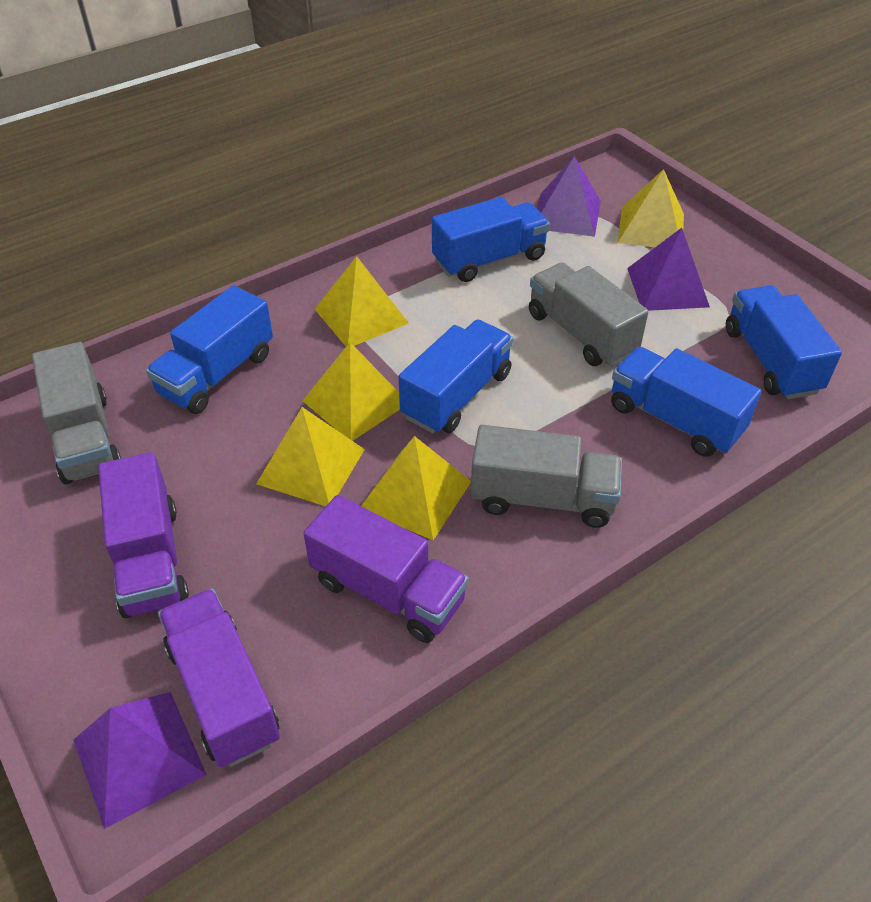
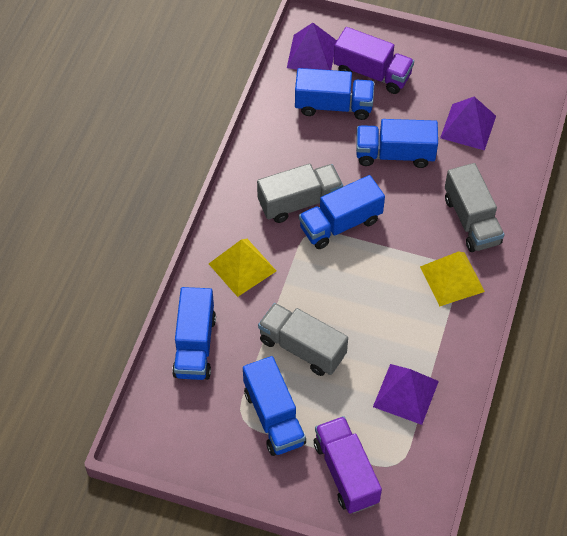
purple truck: [98,452,189,618] [158,589,280,767] [303,495,468,643] = 3 -> [314,416,382,514] [333,27,414,94] = 2
yellow pyramid: [256,407,365,506] [303,342,400,441] [315,256,409,346] [361,436,471,540] [618,169,684,247] = 5 -> [209,239,276,297] [420,252,485,306] = 2

